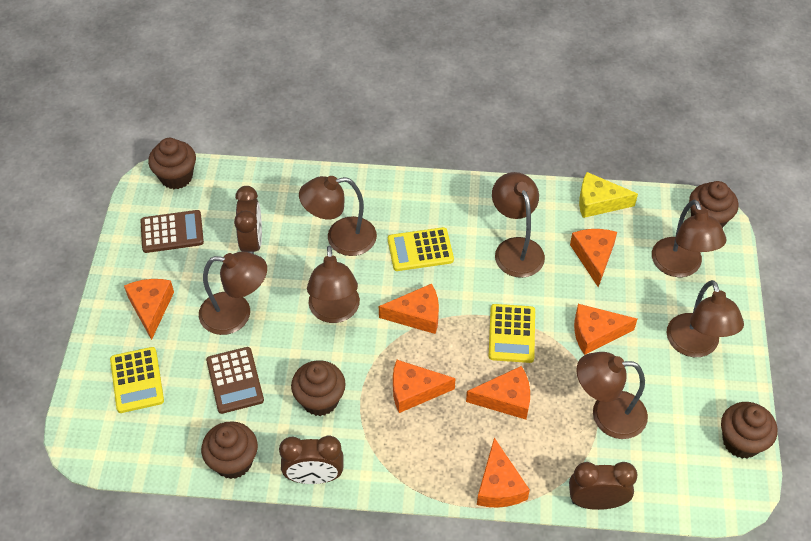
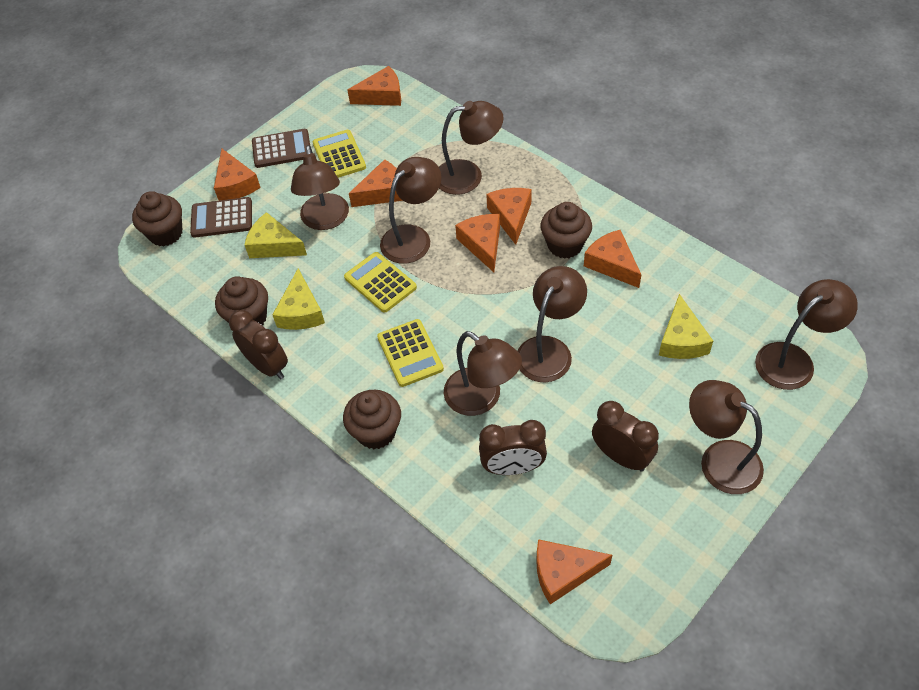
brown cupcake: [148,138,196,189] [201,421,258,479] [291,360,346,416] [689,181,739,228] [721,402,777,459] = 5 -> [132,191,183,246] [215,276,268,325] [343,390,401,449] [540,202,592,259] = 4
yellow cheese: [579,172,638,218] = 1 -> [245,212,307,258] [272,268,325,330] [659,294,713,359] = 3

